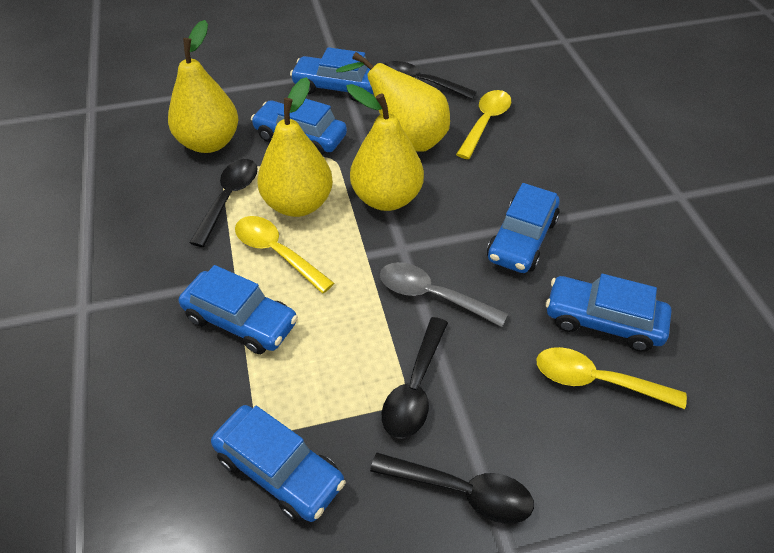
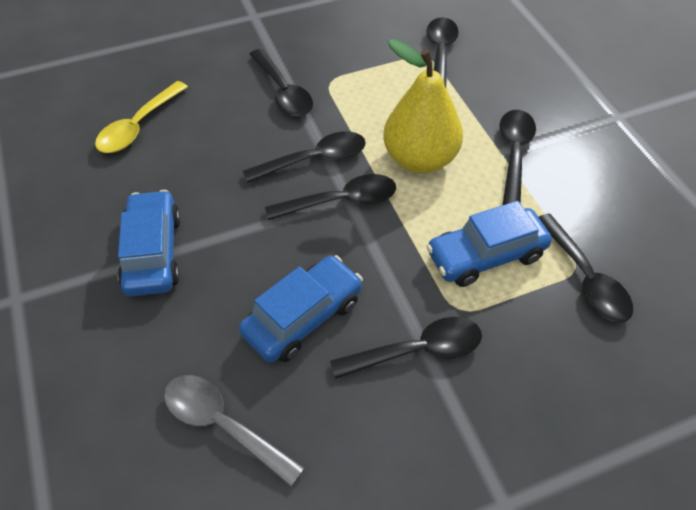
black spoon: [189,159,258,247] [370,452,534,524] [382,317,448,439] [385,61,477,100] = 4 -> [243,131,366,183] [250,49,313,116] [265,174,396,220] [330,317,482,379] [426,17,459,88] [499,110,536,205] [539,213,633,323] = 7
blue car: [179,265,298,354] [211,405,346,522] [251,99,347,156] [290,47,373,102] [487,183,560,273] [546,274,671,352] = 6 -> [118,190,181,296] [239,255,363,363] [426,201,552,287] = 3
yellow pear: [168,20,238,153] [257,77,333,217] [336,52,450,152] [346,84,424,211] = 4 -> [383,39,463,173] = 1
yellow spoon: [235,216,334,294] [456,90,511,159] [536,347,687,409] = 3 -> [95,81,188,153] = 1

